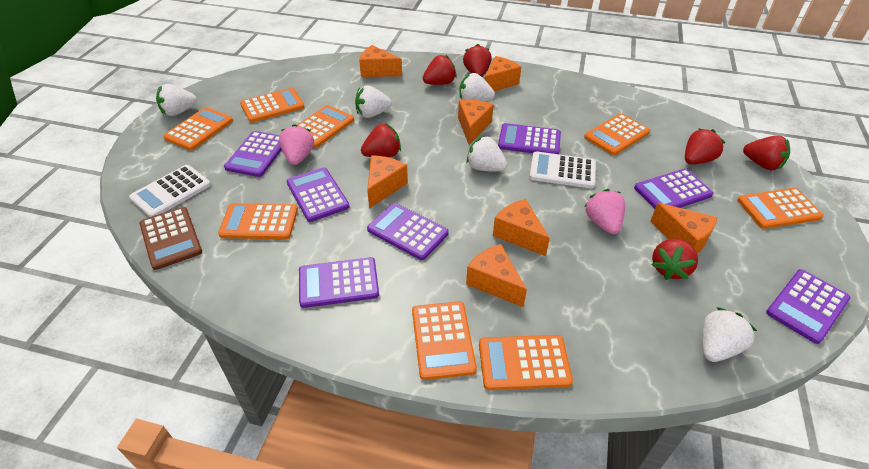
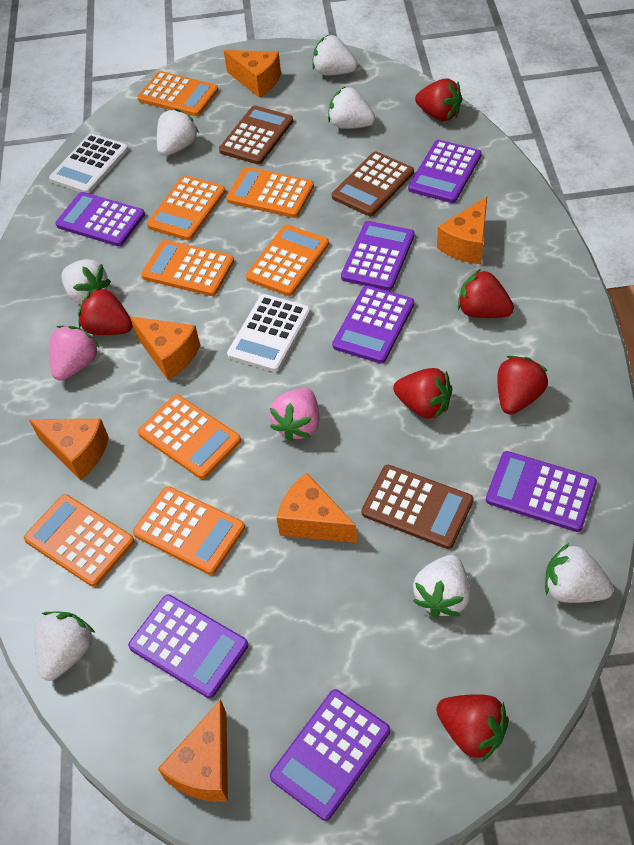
brown calculator: [139,207,202,270] = 1 -> [219,105,293,165] [332,151,414,216] [361,465,473,549] = 3
orange cheese: [359,45,402,77] [367,155,408,209] [458,100,494,145] [466,244,527,307] [484,56,521,91] [493,199,550,256] [651,203,717,254] = 7 -> [29,419,109,480] [130,317,200,380] [158,700,228,802] [224,50,281,98] [276,473,357,543] [437,197,487,264] = 6
white strawberry: [156,84,197,116] [355,85,392,118] [459,73,495,102] [466,136,508,171] [702,307,757,362] = 5 -> [34,611,95,681] [62,259,111,304] [157,109,199,156] [312,35,358,75] [328,86,375,129] [413,555,470,618] [545,543,614,603] = 7

